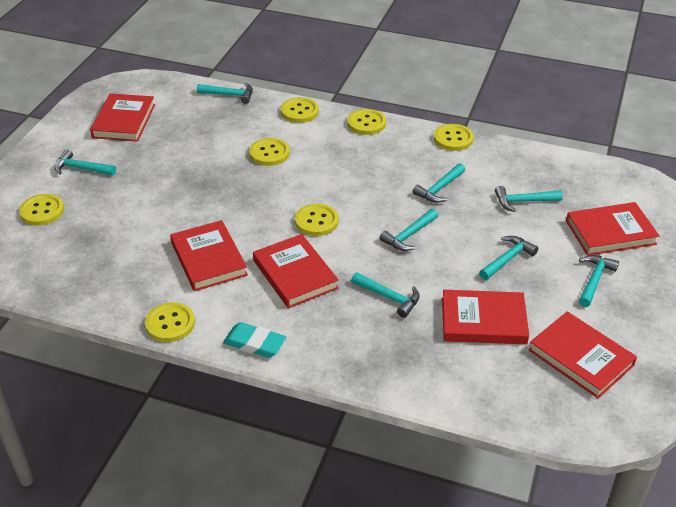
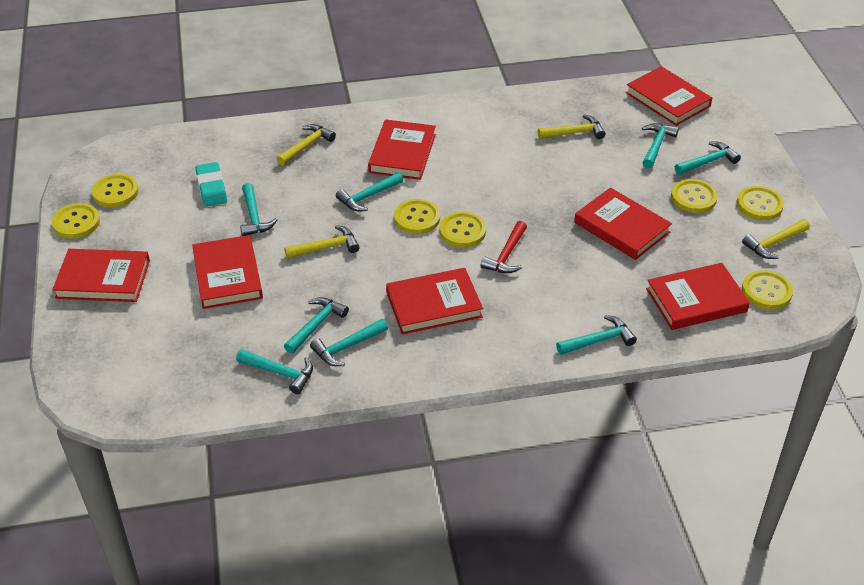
red book: [90,93,155,142] [170,220,248,291] [253,234,339,308] [442,290,529,344] [529,311,637,398] [566,202,659,256] = 6 -> [52,249,150,302] [192,235,263,309] [368,119,436,180] [386,268,483,335] [574,187,672,260] [626,66,712,126] [646,263,750,330] = 7
red hammer: none = 0 -> [481,221,527,273] = 1
yellow hammer: none = 0 -> [276,124,336,166] [284,225,360,259] [538,115,605,139] [742,219,810,259] = 4

